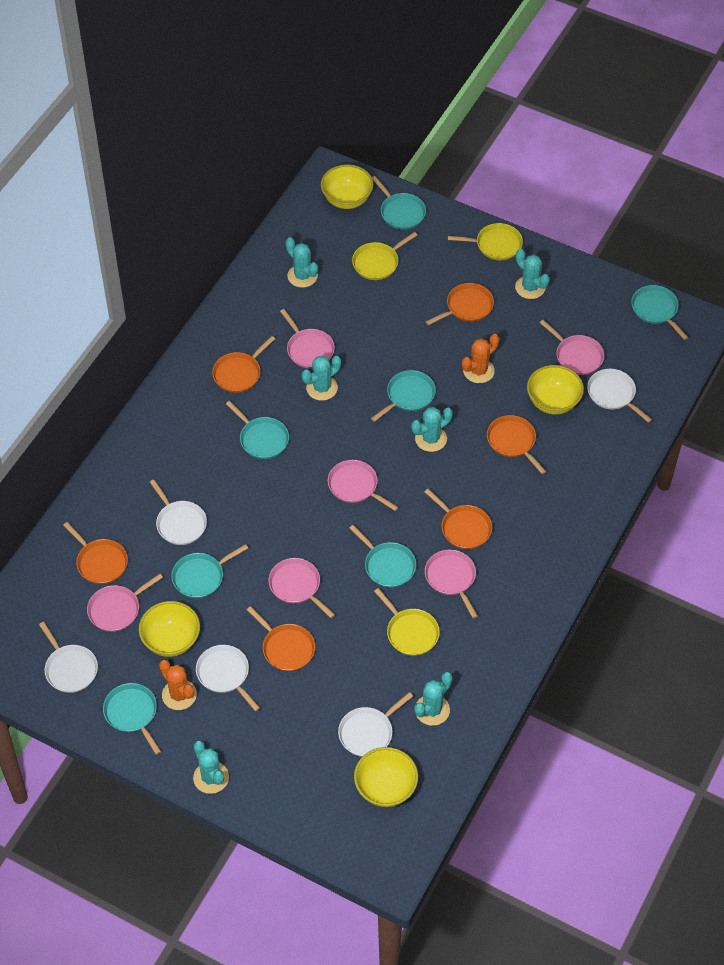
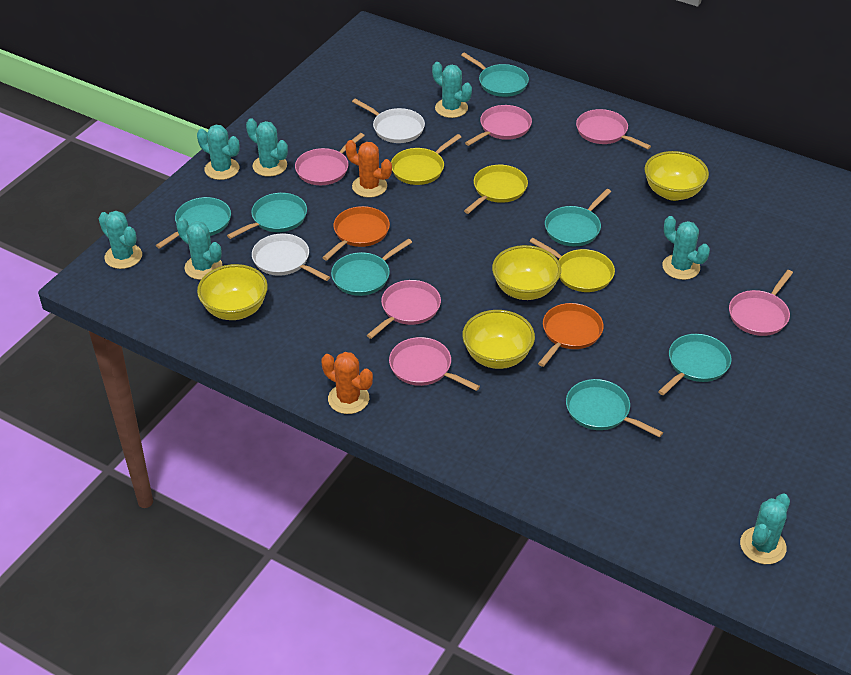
orange pan: [63,522,128,584] [212,336,275,393] [247,606,315,671] [425,489,492,549] [426,283,494,325] [487,415,546,474] = 6 -> [322,206,390,260] [538,303,604,367] = 2
turquoise cactus: [193,741,229,794] [285,237,318,288] [302,356,341,401] [411,407,453,452] [414,672,453,726] [515,249,550,299] = 6 -> [98,211,142,269] [176,218,222,280] [197,125,240,180] [246,118,288,177] [432,62,472,118] [662,216,710,280] [740,494,790,564] = 7
white pan: [39,622,98,693] [150,480,207,545] [196,645,260,711] [338,692,413,757] [587,369,652,423] = 5 -> [252,233,330,281] [352,99,425,143] = 2

